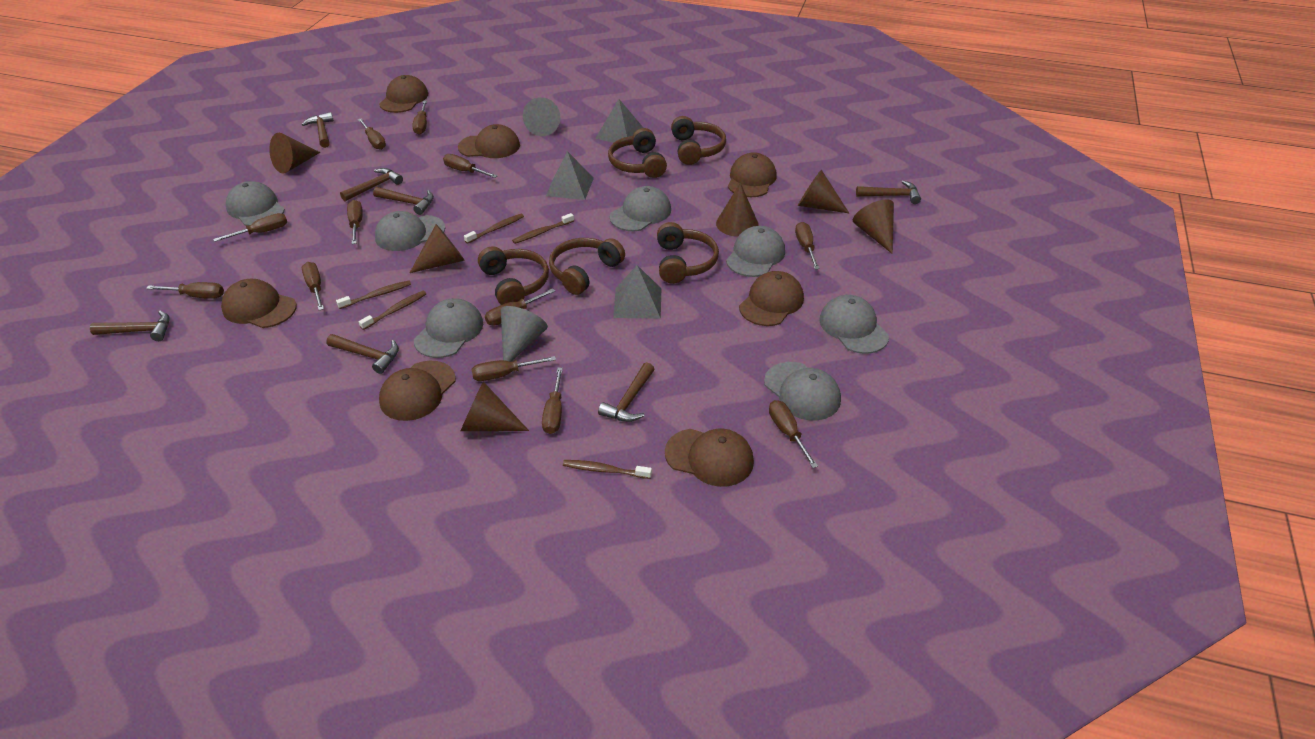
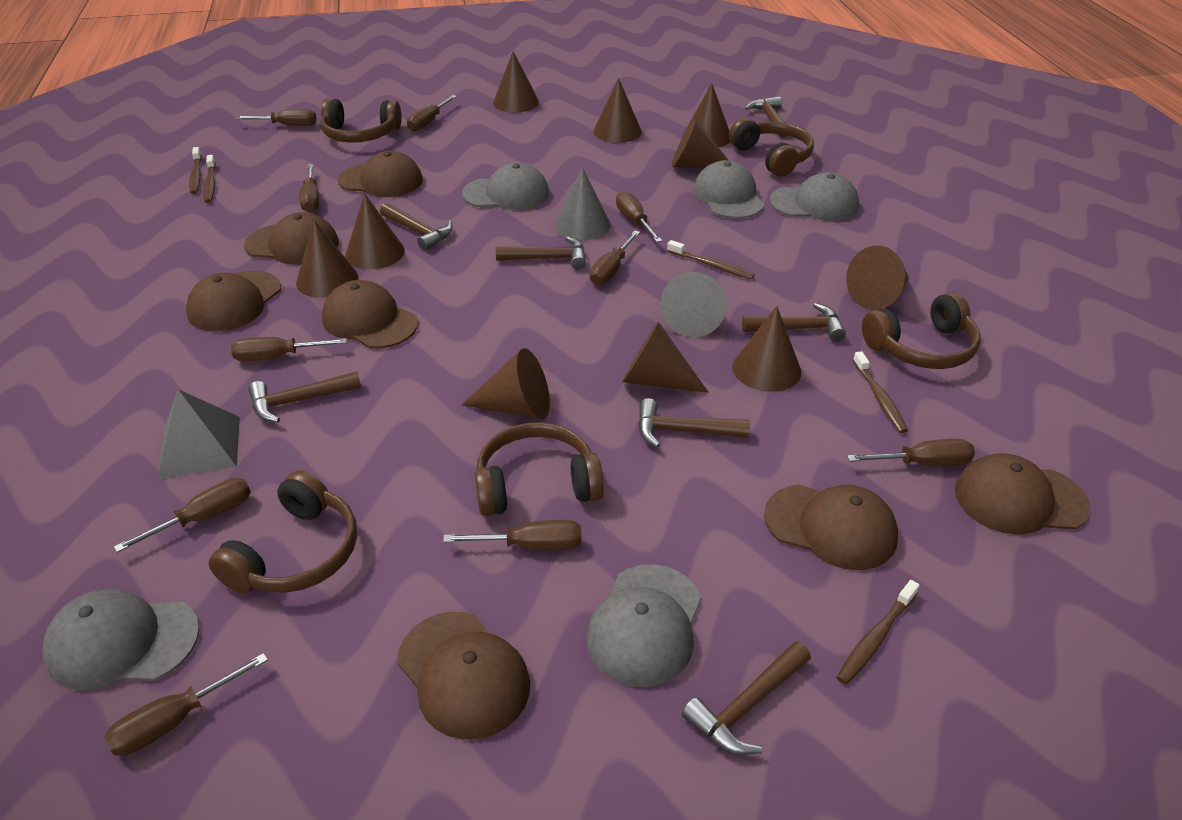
brown cone: [269,133,321,174] [410,224,465,273] [461,381,529,431] [716,183,759,237] [798,170,849,213] [853,199,894,254] = 6 -> [296,220,358,298] [345,194,405,269] [461,348,550,419] [493,51,539,112] [593,78,642,143] [622,322,709,393] [671,119,729,168] [683,83,730,147] [732,306,801,392] [846,245,909,310] = 10
brown screwdriver: [146,282,224,299] [213,213,287,242] [302,262,324,310] [347,200,363,244] [358,118,386,150] [412,101,427,135] [443,154,497,178] [471,356,556,381] [485,288,555,326] [542,368,563,434] [769,400,818,468] [795,222,820,269] = 12 -> [104,653,268,756] [114,478,251,553] [231,337,347,362] [236,109,316,126] [299,164,319,212] [407,95,457,132] [443,520,582,550] [590,231,640,285] [616,191,662,242] [847,439,975,466] = 10
grey cap: [226,181,285,226] [375,211,445,251] [414,298,483,358] [610,186,671,231] [726,226,785,277] [764,362,841,420] [819,295,889,354] = 7 -> [42,589,200,690] [462,162,549,210] [586,564,701,687] [693,160,764,219] [770,172,859,221] = 5
grey pyramid: [546,151,594,200] [595,99,643,146] [613,265,661,319] = 3 -> [157,389,240,479] = 1

